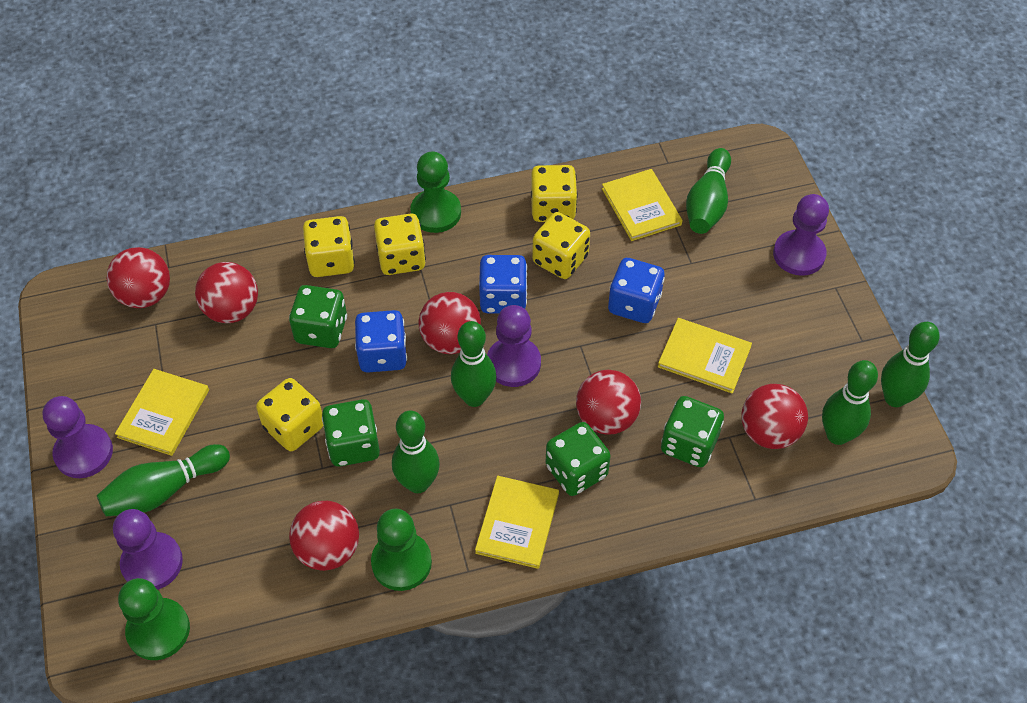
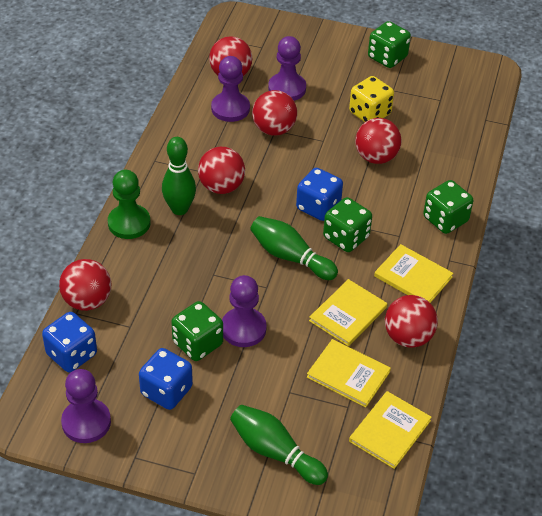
green bowling pin: [97,444,230,516] [392,411,440,493] [451,321,497,407] [686,148,731,234] [822,360,878,445] [881,322,940,407] = 6 -> [162,137,196,215] [230,405,328,485] [250,216,338,280] = 3
green pawn: [118,578,190,660] [371,509,432,591] [410,151,461,233] = 3 -> [108,170,150,239] = 1
yellow dice: [256,378,323,451] [303,216,355,277] [374,213,426,275] [531,165,578,222] [532,212,590,279] = 5 -> [349,76,394,122] = 1

